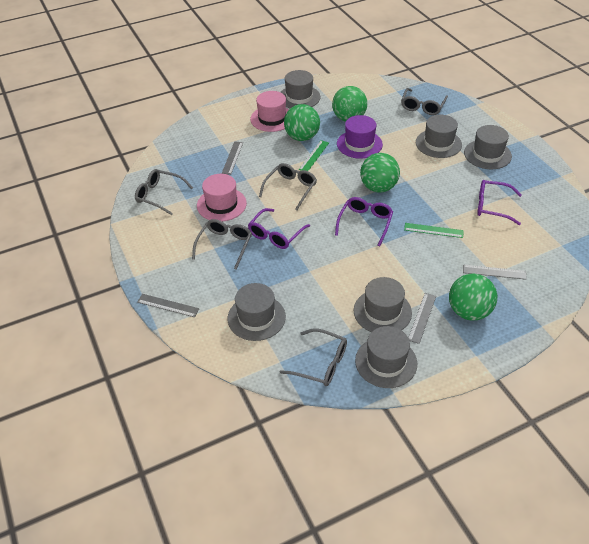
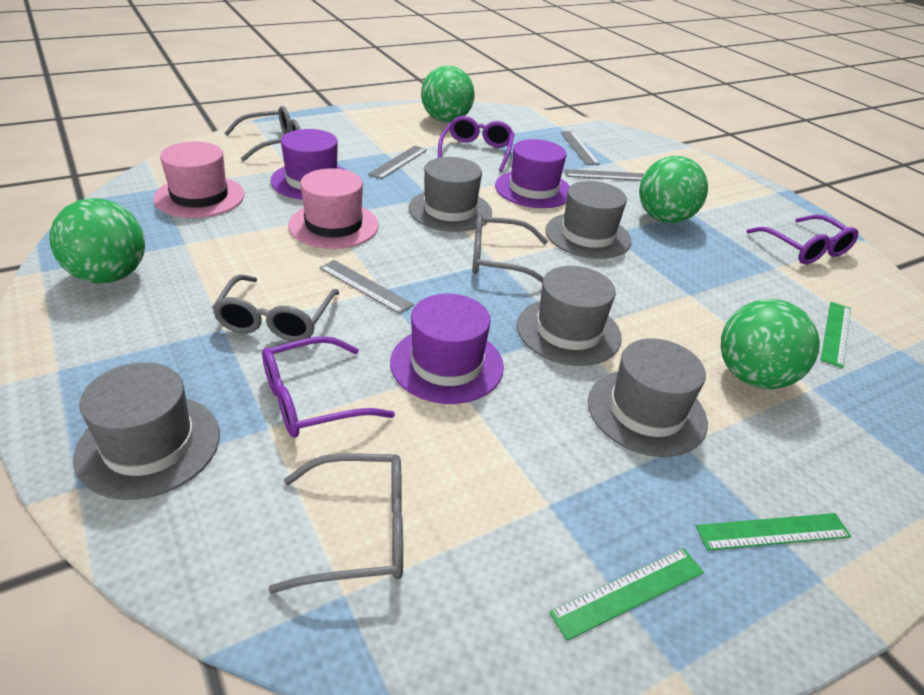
green ruler: [299,140,329,171] [404,223,464,238] = 2 -> [549,548,704,641] [696,513,851,551] [821,302,851,368] = 3
grey glasses: [135,169,193,215] [192,219,252,270] [259,163,317,210] [279,329,347,386] [401,88,448,115] = 5 -> [212,274,339,342] [225,106,300,162] [268,454,403,594] [472,213,548,283] = 4
grey hat: [228,283,286,341] [281,70,320,108] [354,277,412,332] [355,326,417,388] [416,115,462,158] [464,125,512,169] = 6 -> [73,362,220,500] [408,157,492,232] [517,266,622,366] [545,181,631,259] [588,339,708,457] = 5
purple hat: [337,115,383,159] = 1 -> [270,129,346,200] [390,294,504,404] [495,139,570,208] = 3

